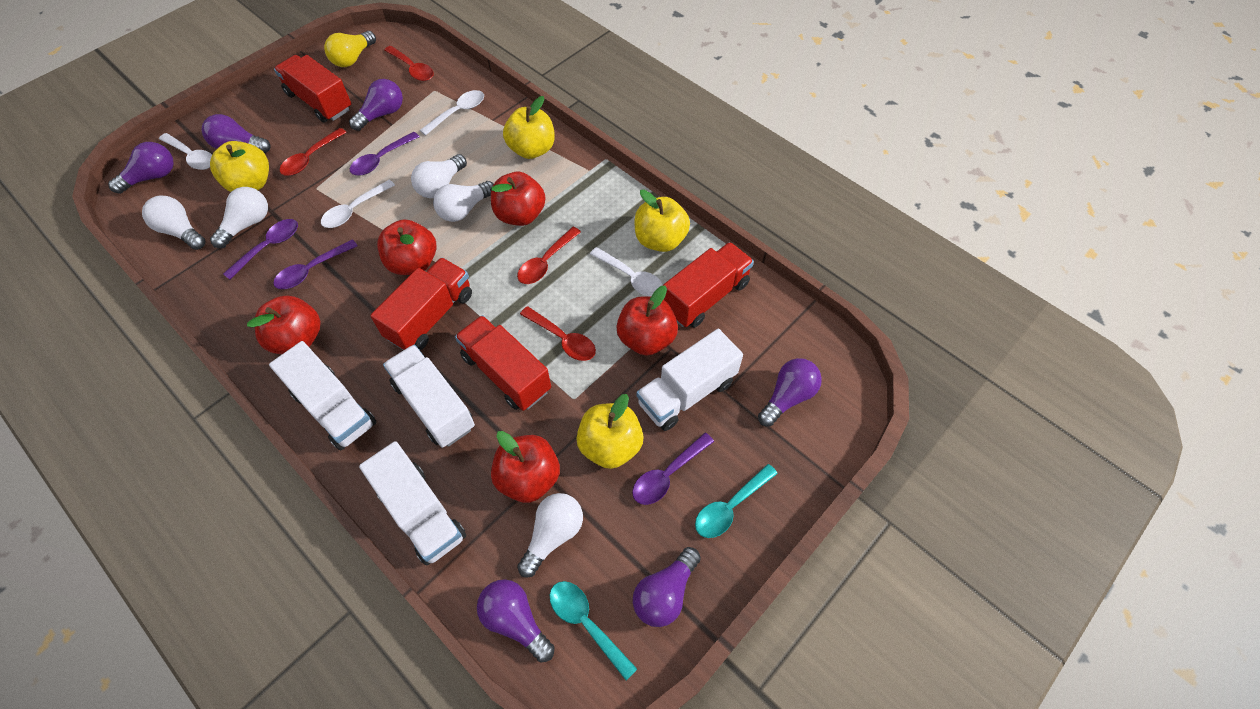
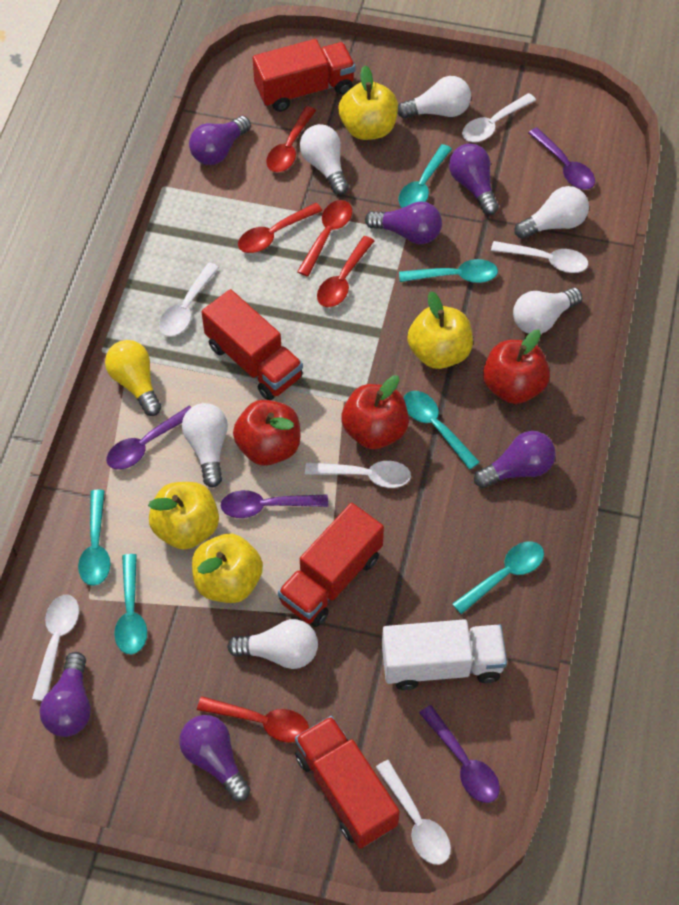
red apple: [247,295,321,354] [377,219,436,275] [491,172,546,226] [491,431,560,503] [616,286,678,356] = 5 -> [233,400,300,466] [341,375,409,449] [483,330,550,404] = 3
red spoon: [279,128,346,176] [384,46,434,81] [517,227,581,284] [520,306,596,361] = 4 -> [197,696,309,743] [238,203,323,253] [266,106,316,172] [297,200,352,277] [317,236,374,307] = 5
turquoise spoon: [550,581,637,680] [695,464,778,538] = 2 -> [78,490,111,586] [114,554,147,654] [398,144,452,208] [399,259,498,283] [404,391,480,470] [452,541,544,614] = 6
white light bulb: [142,196,206,250] [210,187,268,248] [411,154,467,198] [433,181,494,222] [517,493,583,578] = 5 -> [182,403,228,488] [227,619,318,669] [300,124,349,195] [397,76,471,119] [513,287,582,334] [514,186,589,239] = 6
white spoon: [159,133,212,170] [321,180,395,228] [420,90,484,136] [590,247,663,296] = 4 -> [32,595,79,701] [159,263,219,337] [305,461,411,488] [376,760,451,865] [462,93,536,142] [491,241,588,273] = 6
white truck: [269,341,377,451] [359,441,466,566] [383,345,475,448] [636,329,743,431] = 4 -> [382,619,507,690] = 1

